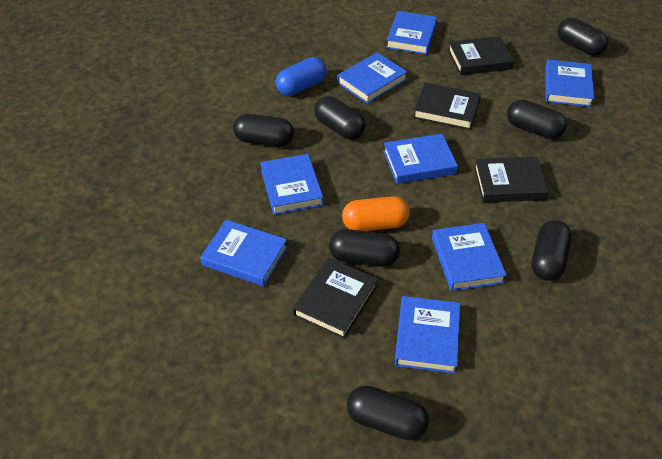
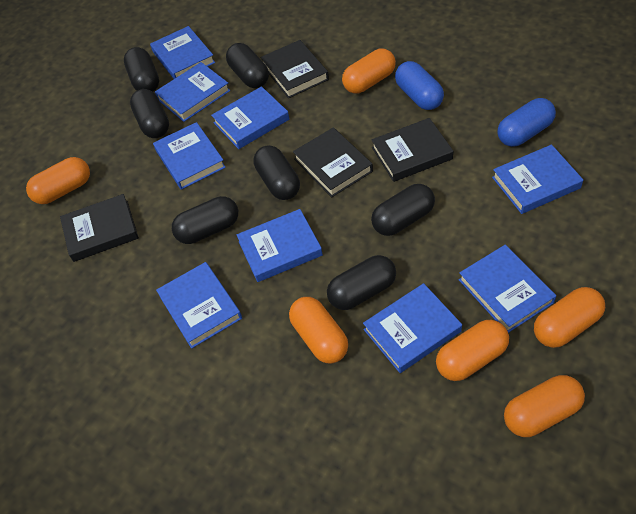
blue book: [200,220,287,286] [260,154,324,215] [337,52,408,104] [383,134,458,184] [386,11,437,55] [395,296,460,374] [432,223,507,291] [545,60,594,107] = 8 -> [150,26,215,79] [153,122,226,190] [155,62,230,122] [156,262,242,349] [211,86,289,149] [236,209,323,282] [363,283,462,373] [459,245,556,333] [492,145,583,214] = 9
blue capsule: [275,57,327,96] = 1 -> [395,61,444,110] [498,98,556,147] = 2
orange capsule: [342,196,410,231] = 1 -> [26,157,90,204] [289,297,348,363] [342,49,396,94] [436,320,509,381] [504,375,585,437] [534,287,605,348] = 6

